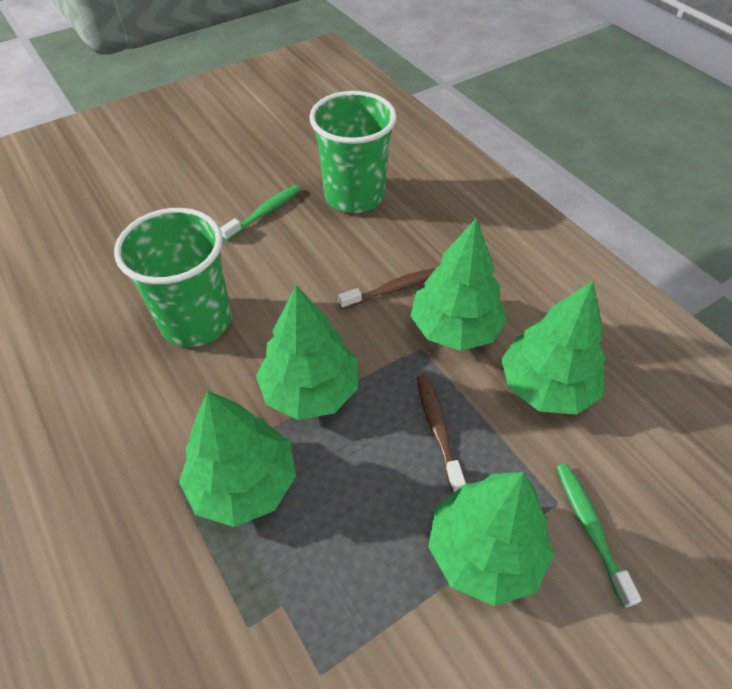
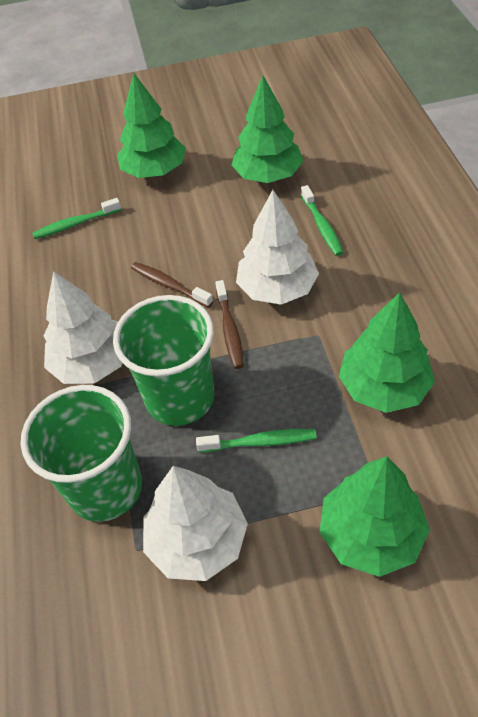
green toothbrush: [220,185,301,241] [556,464,642,608] = 2 -> [32,198,121,239] [196,429,317,452] [301,185,344,256] = 3
green tree: [179,390,296,527] [256,285,358,420] [410,218,507,351] [428,472,554,606] [501,281,605,414] = 5 -> [117,73,186,178] [231,76,303,183] [320,456,430,577] [339,292,435,413] = 4
white tree: none = 0 -> [43,271,122,384] [143,466,248,581] [236,190,319,305] = 3

